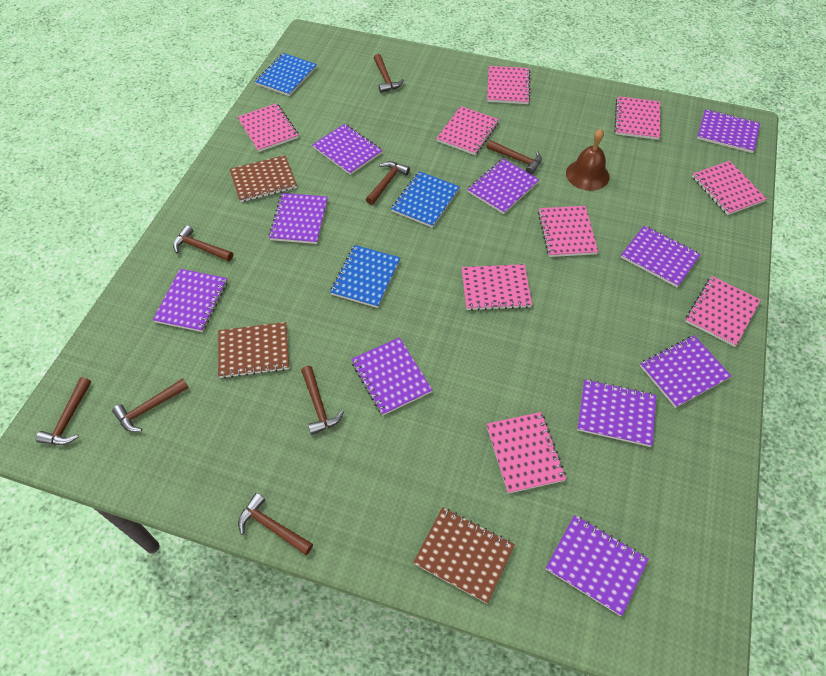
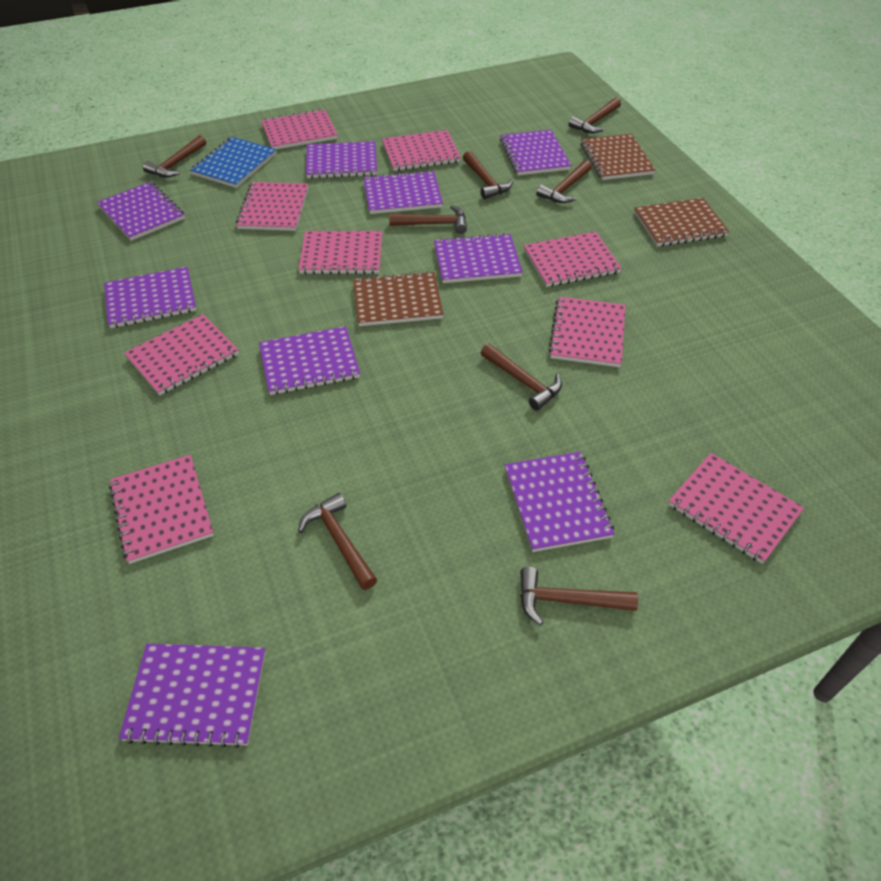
blue notebook: [255,53,317,96] [330,245,400,308] [391,171,460,228] = 3 -> [190,137,276,188] = 1
brown bell: [566,129,610,191] = 1 -> none = 0
purple notebook: [153,269,227,332] [269,193,328,244] [312,124,383,175] [351,337,432,415] [467,159,539,214] [546,515,649,616] [577,379,656,447] [621,225,701,287] [640,336,731,408] [697,109,760,153] = 10 -> [97,181,185,241] [104,267,196,328] [119,644,266,748] [259,326,360,395] [306,141,377,179] [363,170,443,214] [434,233,523,283] [500,130,571,175] [505,452,614,552] = 9

